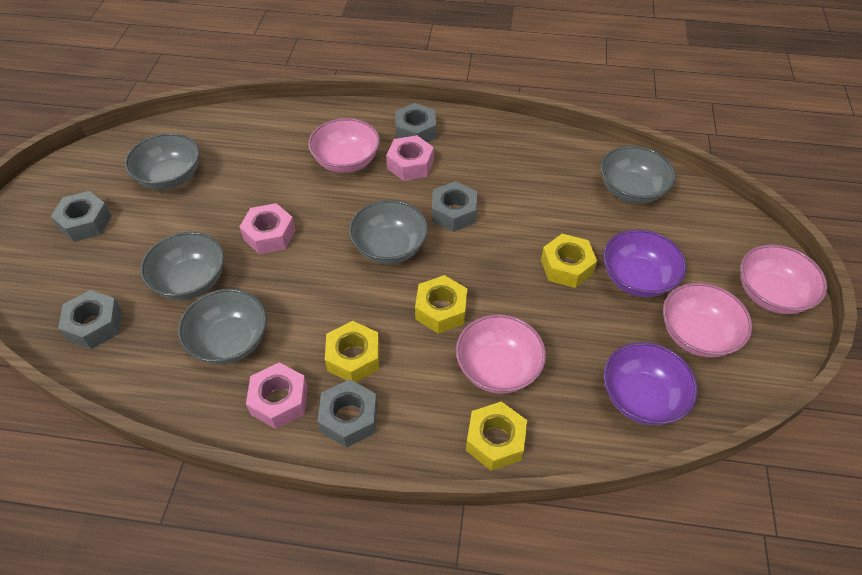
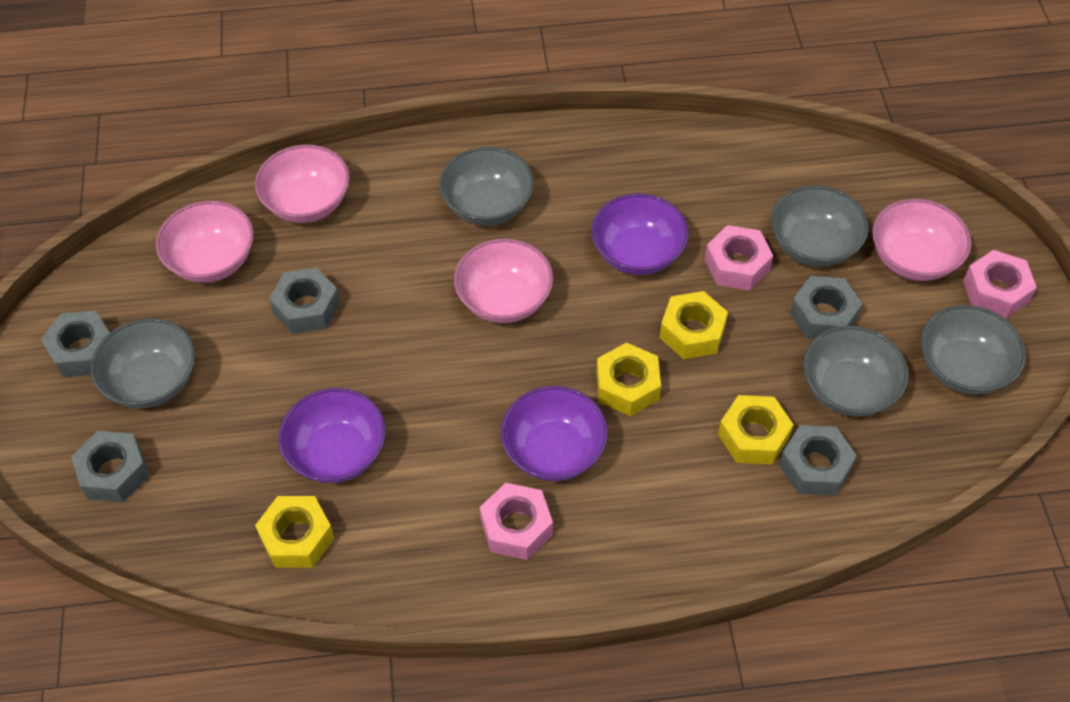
purple bowl: [603,229,687,297] [604,342,698,425] = 2 -> [278,388,386,483] [501,386,608,481] [591,193,689,275] = 3

